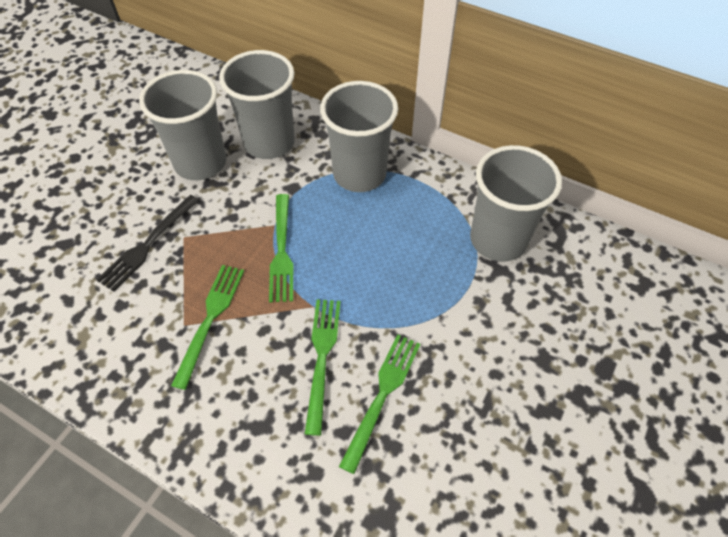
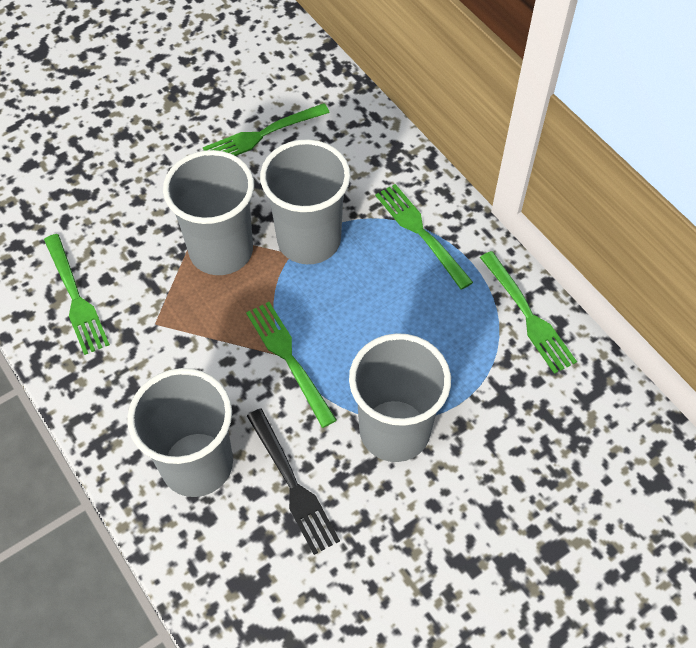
green fork: [171,265,244,390] [269,194,293,303] [305,299,341,436] [339,334,420,474] = 4 -> [44,234,110,355] [203,103,330,156] [246,302,337,428] [375,184,473,290] [480,251,577,374] = 5

